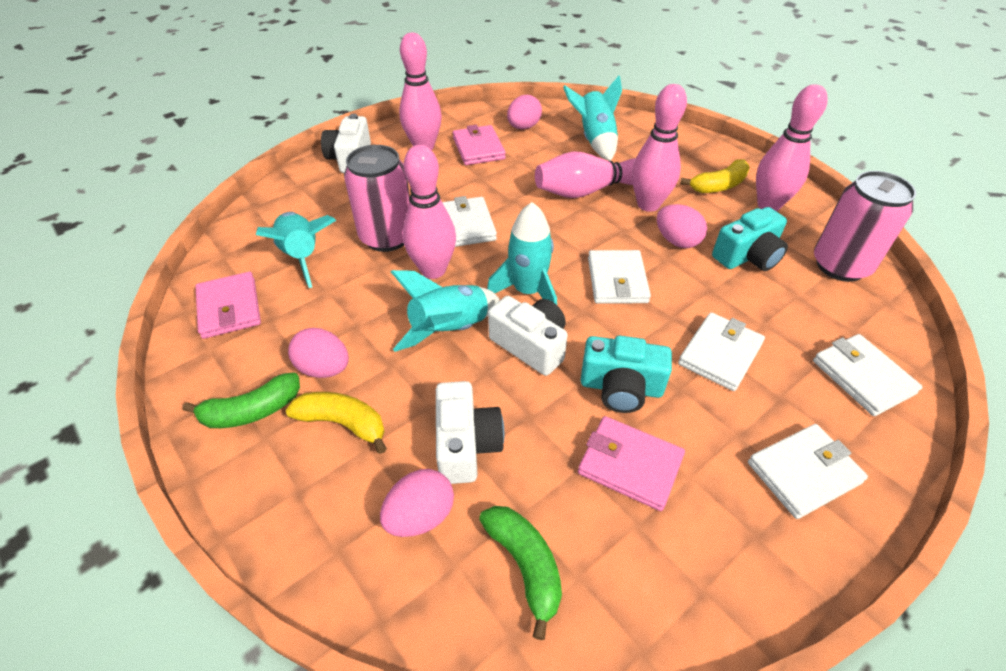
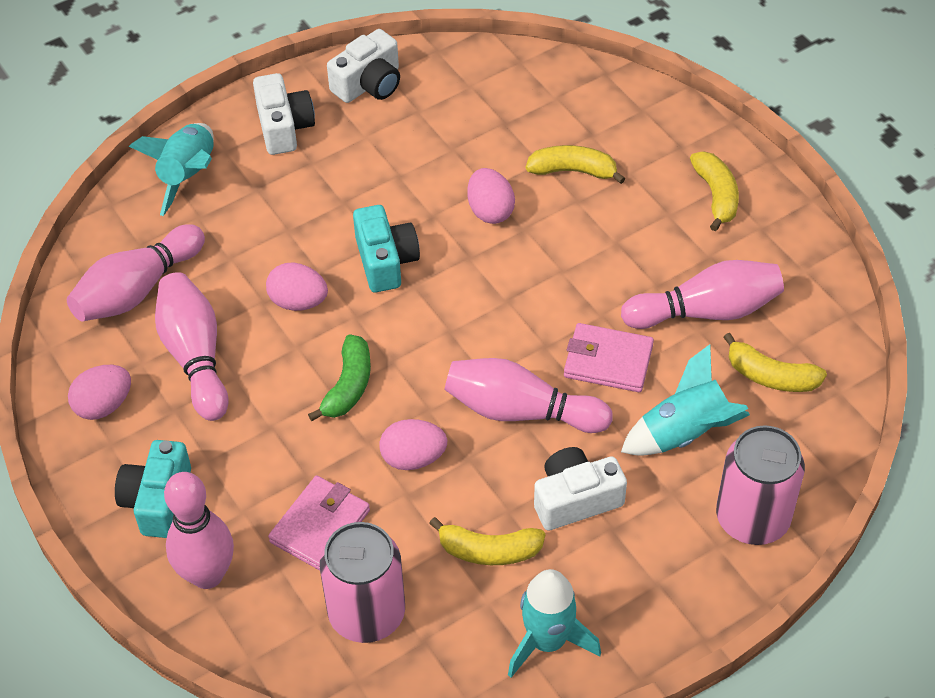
green banana: [182,372,300,428] [479,506,562,640] = 2 -> [308,334,371,421] = 1
pink wallet: [195,272,261,339] [453,125,506,165] [578,416,685,511] = 3 -> [268,476,370,571] [564,323,654,392] = 2
turquoise rocket: [256,212,336,288] [391,270,500,352] [487,202,557,305] [563,76,622,161] = 4 -> [129,123,214,216] [508,569,601,678] [621,344,750,456] = 3
white wallet: [442,196,497,247] [588,250,651,303] [678,312,765,391] [748,424,868,519] [813,334,922,416] = 5 -> none = 0
yellow banana: [286,392,387,454] [681,159,750,193] = 2 -> [429,517,545,565] [526,145,626,184] [690,151,739,231] [723,333,827,392] = 4

